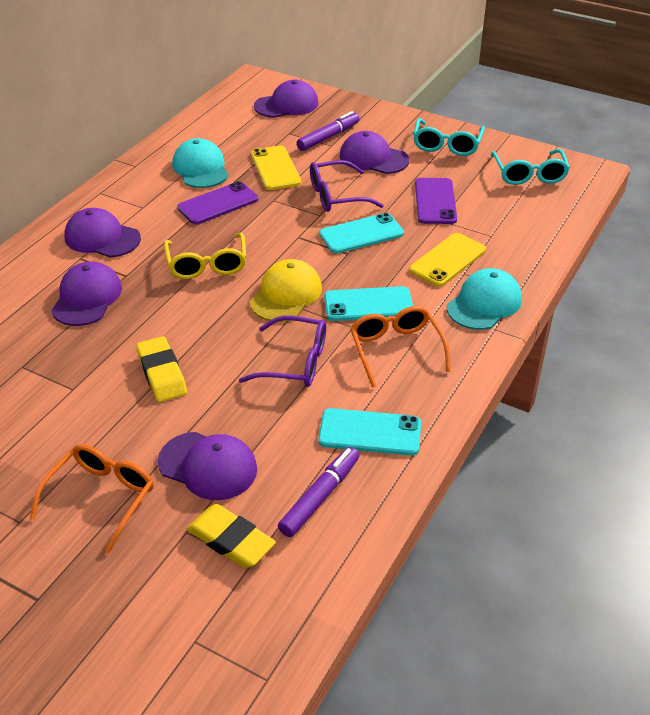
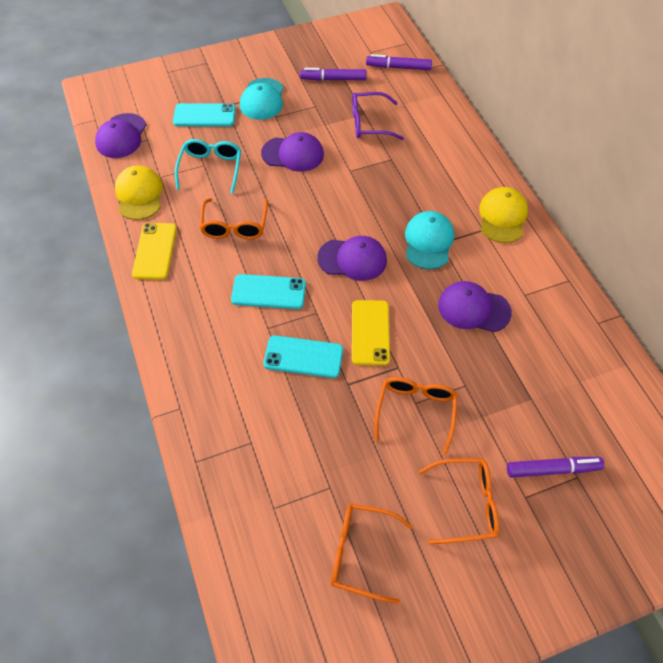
orange glasses: [30,444,154,554] [350,306,451,387] = 2 -> [199,198,268,239] [331,504,413,604] [374,377,458,455] [419,458,499,545] = 4
purple cap: [51,261,122,326] [64,208,141,257] [158,432,257,500] [254,80,318,118] [340,131,409,174] = 5 -> [95,113,146,158] [261,132,324,172] [317,236,387,281] [438,281,512,332] = 4
purple glasses: [239,315,326,387] [310,160,384,212] = 2 -> [352,92,404,140] = 1
purple marker: [278,447,360,537] [297,111,360,151] = 2 -> [300,68,367,81] [366,54,432,70] [507,457,604,478] = 3
purple phone: [177,181,258,224] [415,178,457,224] = 2 -> none = 0
turquoise glasses: [413,118,485,156] [491,149,570,185] = 2 -> [175,139,241,194] = 1
yellow cap: [250,259,322,322] = 1 -> [115,165,163,220] [479,187,528,243] = 2
yellow eraser: [136,336,187,402] [187,504,276,568] = 2 -> none = 0
yellow glasses: [164,233,246,279] = 1 -> none = 0

